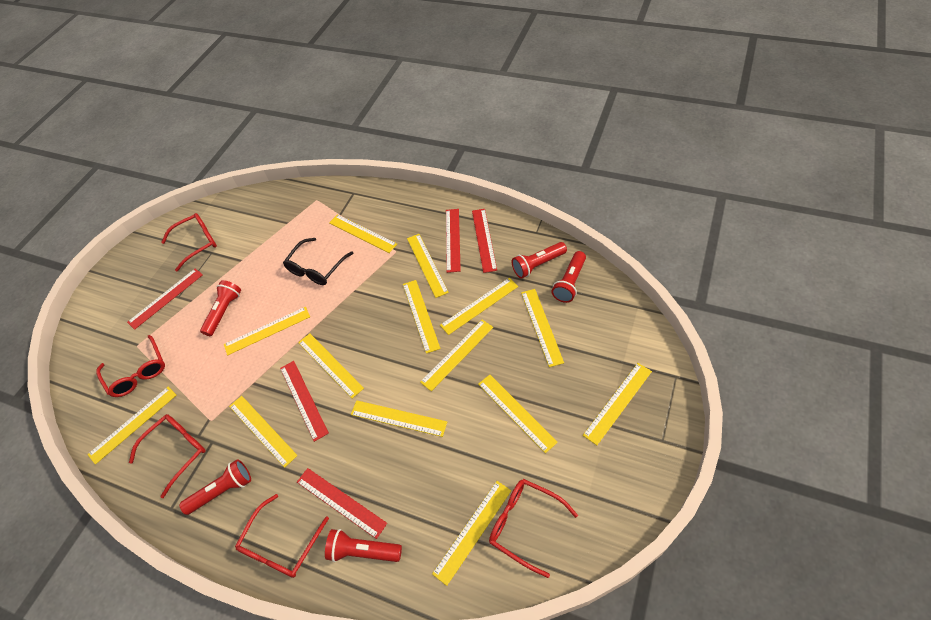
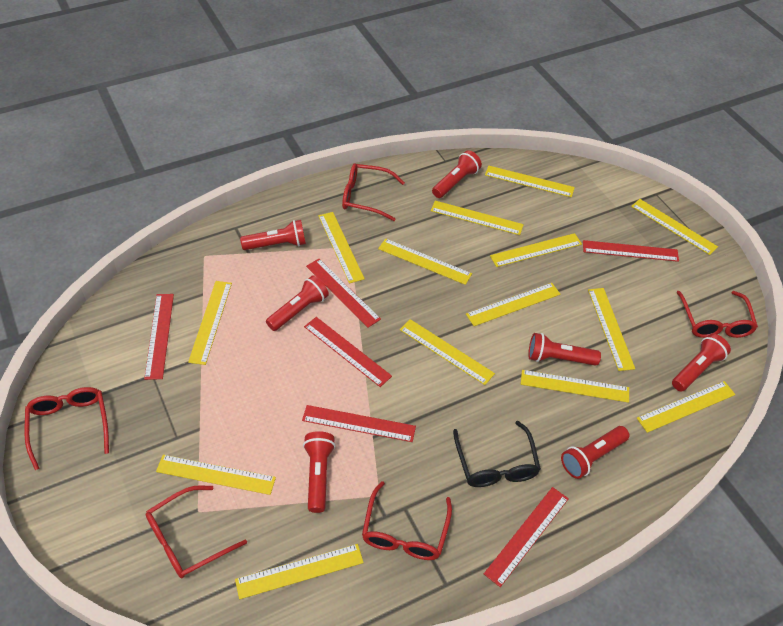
red flashlight: [179,459,251,515] [200,280,241,336] [325,529,402,562] [512,242,567,279] [551,251,586,303] = 5 -> [240,220,306,250] [266,275,329,331] [303,431,336,513] [432,150,482,198] [528,333,601,366] [561,426,630,479] [672,334,731,392] = 7
red ruler: [127,268,203,330] [280,361,329,442] [297,468,387,539] [446,209,461,273] [472,209,497,273] = 5 -> [144,294,174,380] [302,405,416,442] [304,317,392,387] [306,259,381,328] [484,487,569,587] [583,240,679,262] = 6

